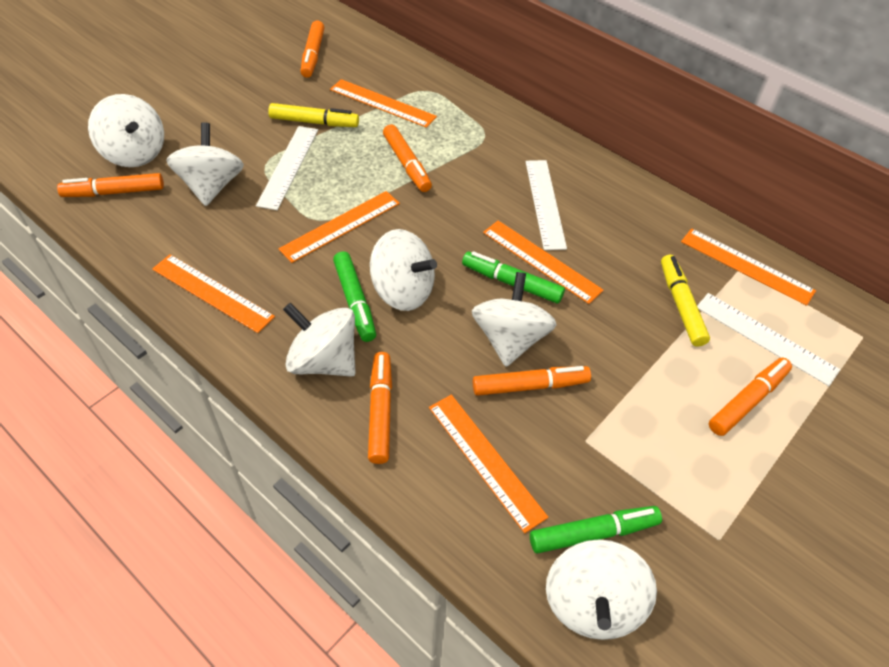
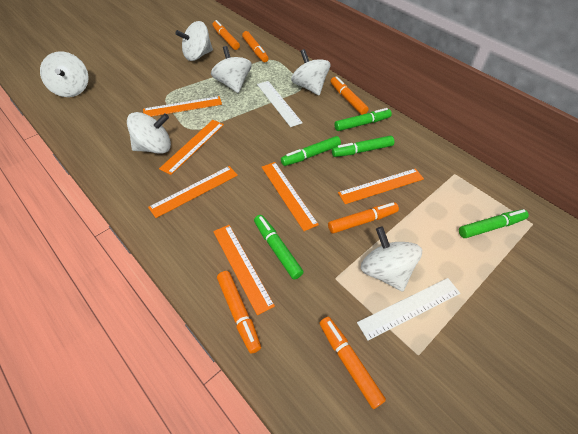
green marker: [333,251,376,342] [462,251,565,304] [530,506,662,554] = 3 -> [254,215,304,280] [281,136,341,166] [332,136,394,157] [334,108,392,131] [459,209,529,238] = 5
white ruler: [256,126,318,210] [526,160,567,250] [697,293,840,386] = 3 -> [257,81,303,127] [357,278,460,341] = 2
yellow marker: [268,103,359,127] [661,255,710,347] = 2 -> none = 0

